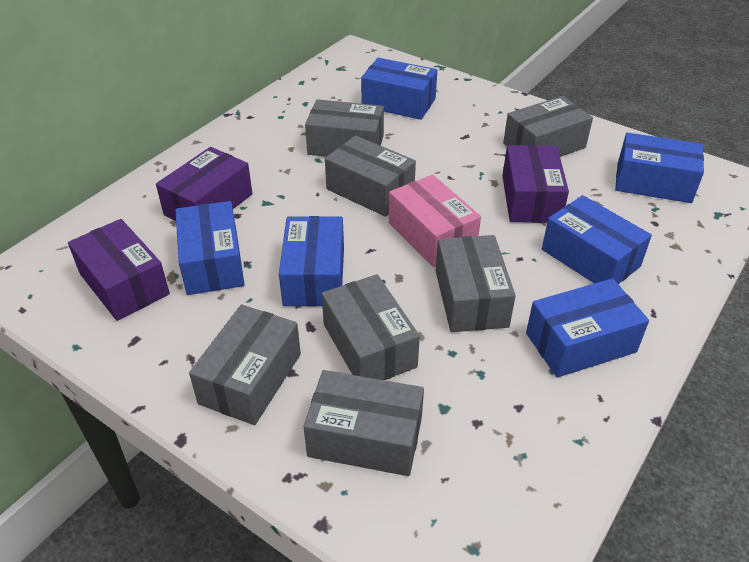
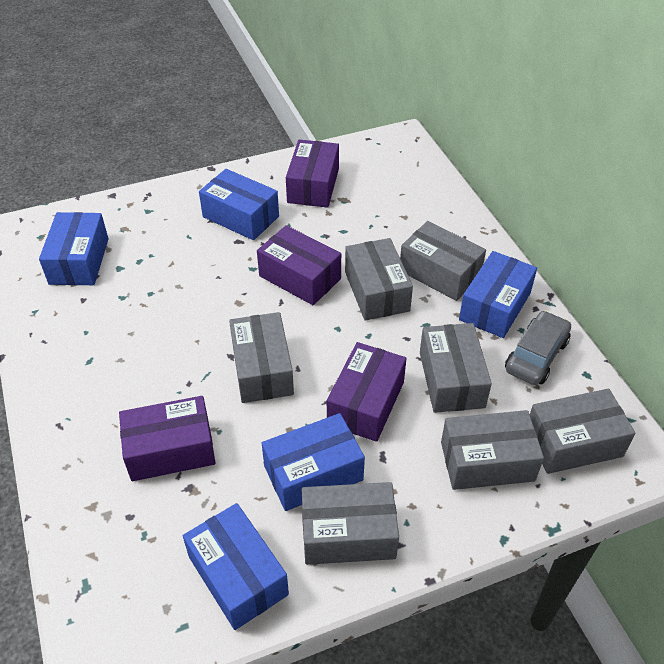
blue box: [175,201,245,295] [279,216,344,307] [361,58,437,120] [526,278,649,377] [542,195,652,284] [615,133,704,203] = 6 -> [39,212,109,285] [183,503,289,630] [199,169,279,240] [262,413,365,511] [459,251,537,338] = 5
grey car: none = 0 -> [505,310,571,385] = 1
pink box: [389,175,481,267] = 1 -> none = 0
purple box: [68,219,170,321] [156,147,253,221] [502,145,569,223] = 3 -> [119,396,216,481] [257,225,341,305] [286,139,339,208] [327,342,407,442] = 4

